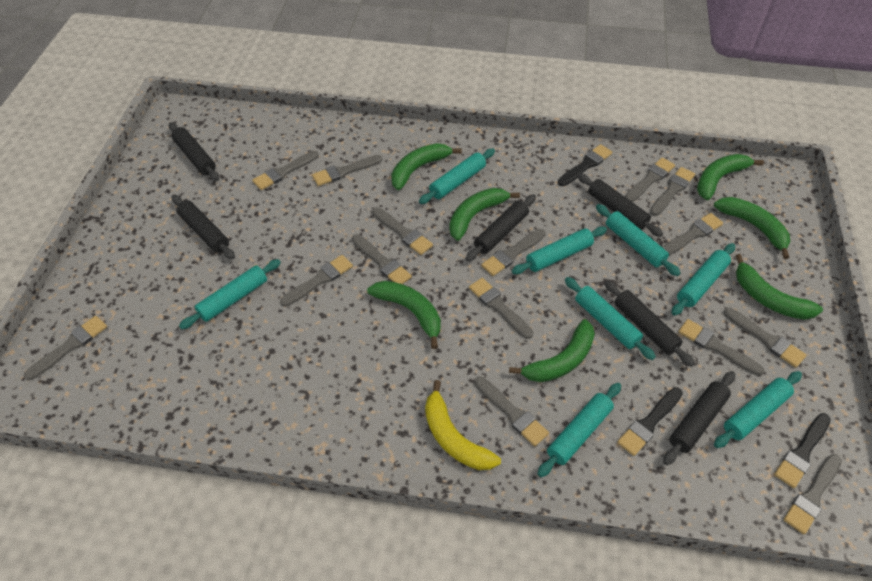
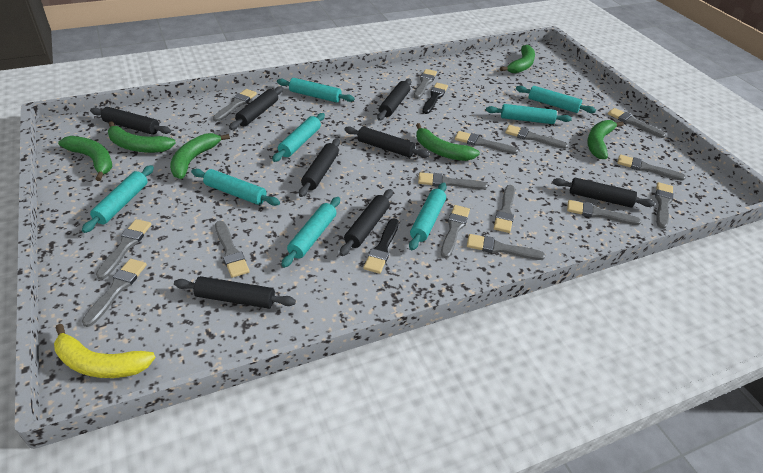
black brush: [558,144,612,186] [617,387,683,456] [774,413,831,488] = 3 -> [363,218,399,274] [422,83,448,114] = 2
black rolling pin: [169,122,219,181] [172,195,235,259] [466,194,536,261] [578,174,663,237] [604,280,695,367] [663,371,735,465] = 6 -> [90,107,171,135] [174,276,296,309] [229,86,283,130] [299,138,340,197] [340,189,393,256] [344,126,430,158] [377,79,412,121] [552,177,655,208] = 8
green banana: [367,281,440,349] [391,143,462,190] [449,188,520,241] [509,319,595,382] [697,154,764,200] [714,197,790,259] [735,254,823,320] = 7 -> [58,136,113,181] [108,121,176,153] [170,133,230,179] [416,123,480,161] [500,45,535,74] [587,120,624,159] = 6

